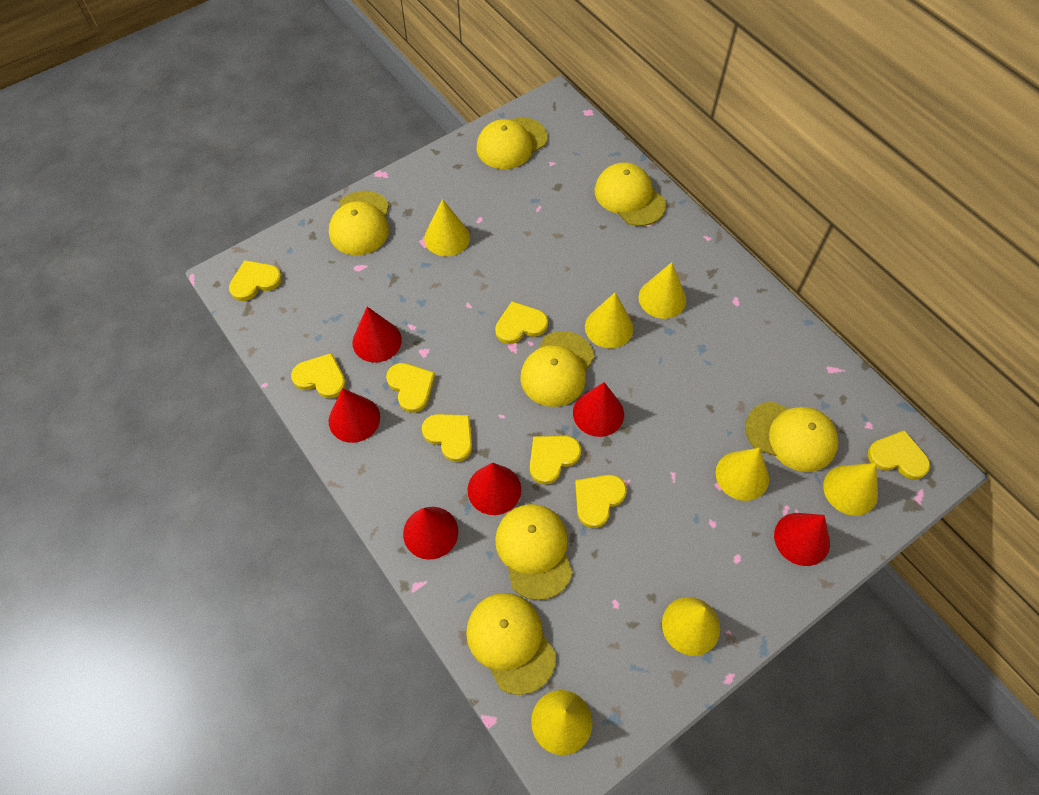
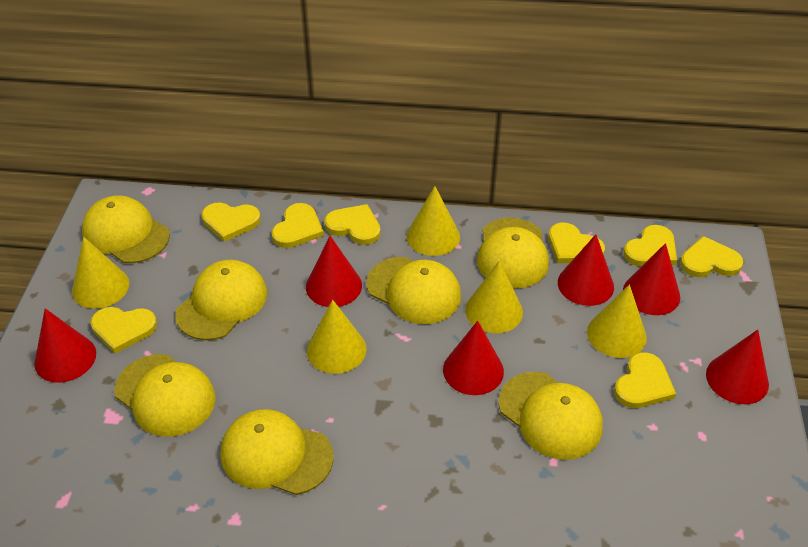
yellow cone: [424,199,470,256] [531,690,592,755] [585,292,634,348] [639,262,686,319] [662,597,720,656] [716,448,769,501] [823,463,878,516] = 7 -> [72,237,129,309] [307,300,367,374] [407,186,460,256] [465,261,523,333] [587,284,647,358] = 5

